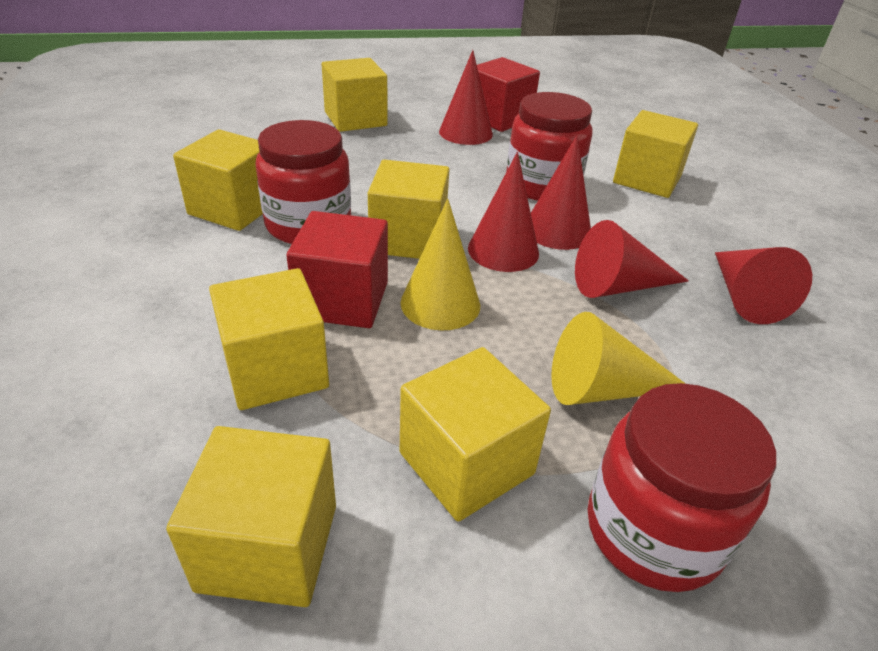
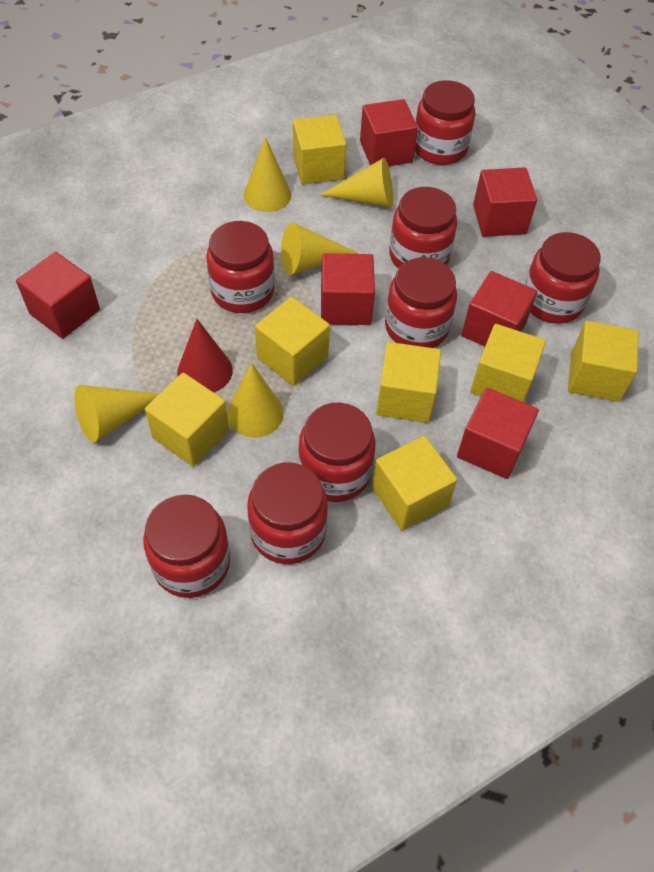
red cone: [439,50,493,145] [468,152,539,272] [531,135,591,250] [575,220,689,298] [715,247,812,324] = 5 -> [177,319,233,392] = 1
red cube: [286,211,388,328] [477,57,540,132] = 2 -> [16,252,100,339] [321,253,375,325] [360,99,418,166] [457,388,539,479] [461,271,537,346] [473,167,537,237] = 6
red jar: [255,120,351,244] [506,92,592,201] [587,383,776,592] = 3 -> [143,494,230,598] [206,221,274,313] [247,462,328,564] [298,403,376,502] [385,257,457,348] [389,187,457,269] [415,80,475,165] [525,232,601,324] = 8
yellow cone: [401,199,480,331] [551,312,686,405] = 2 -> [74,385,159,443] [227,363,284,438] [244,137,291,212] [281,223,359,275] [319,158,393,208] = 5

